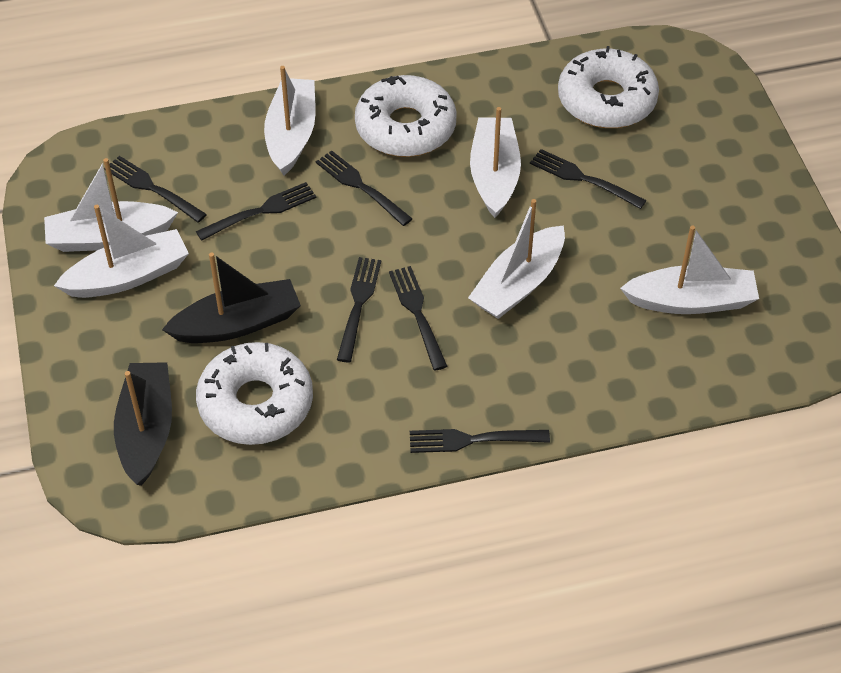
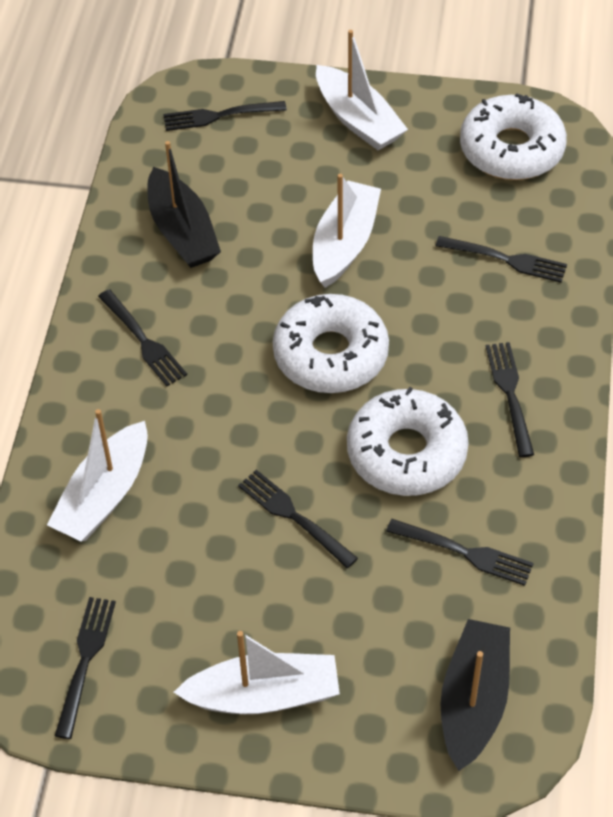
white boat: [44,158,178,252] [54,205,189,298] [264,66,316,176] [468,199,565,319] [470,107,521,218] [620,226,759,314] = 6 -> [47,409,148,541] [173,631,340,714] [313,174,381,288] [316,30,408,150] = 4

